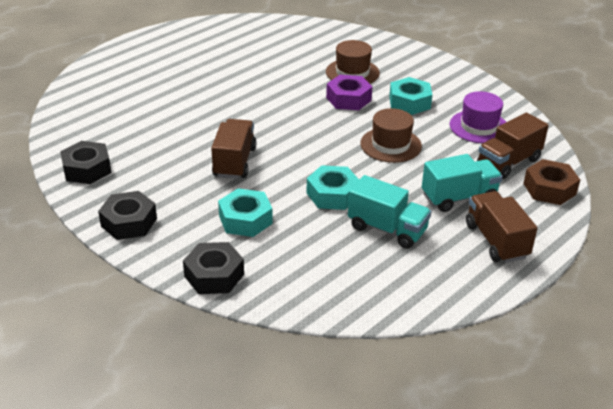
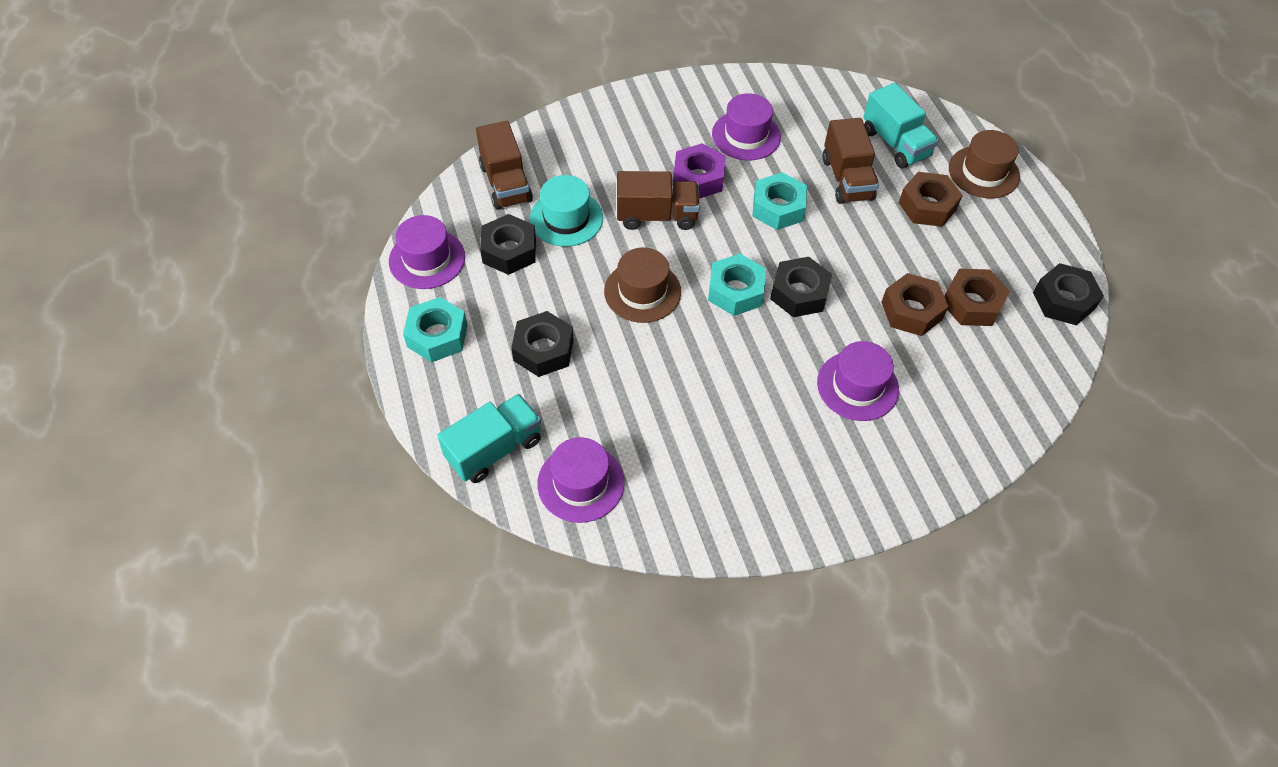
black nut: [60,141,112,184] [98,191,157,240] [183,242,244,294] = 3 -> [480,214,536,275] [511,311,573,377] [770,257,832,317] [1033,263,1104,325] = 4
brown nut: [523,159,580,205] = 1 -> [881,273,949,336] [899,172,963,227] [944,269,1010,326] = 3
purple hat: [450,91,506,143] = 1 -> [389,215,465,289] [537,437,624,523] [712,93,781,161] [817,341,899,421] = 4
turquoise hat: none = 0 -> [530,175,603,247] = 1

